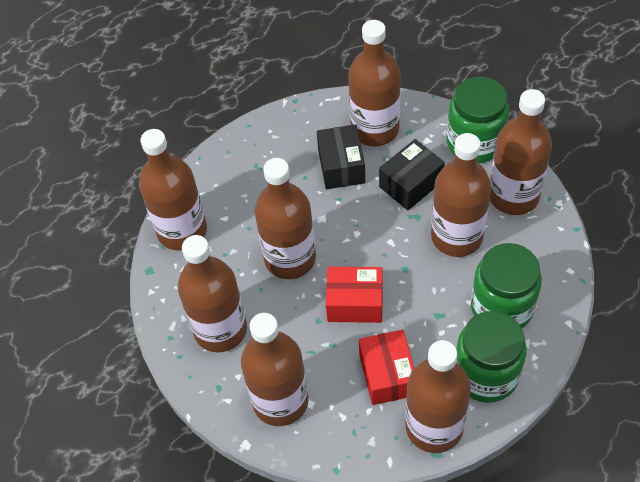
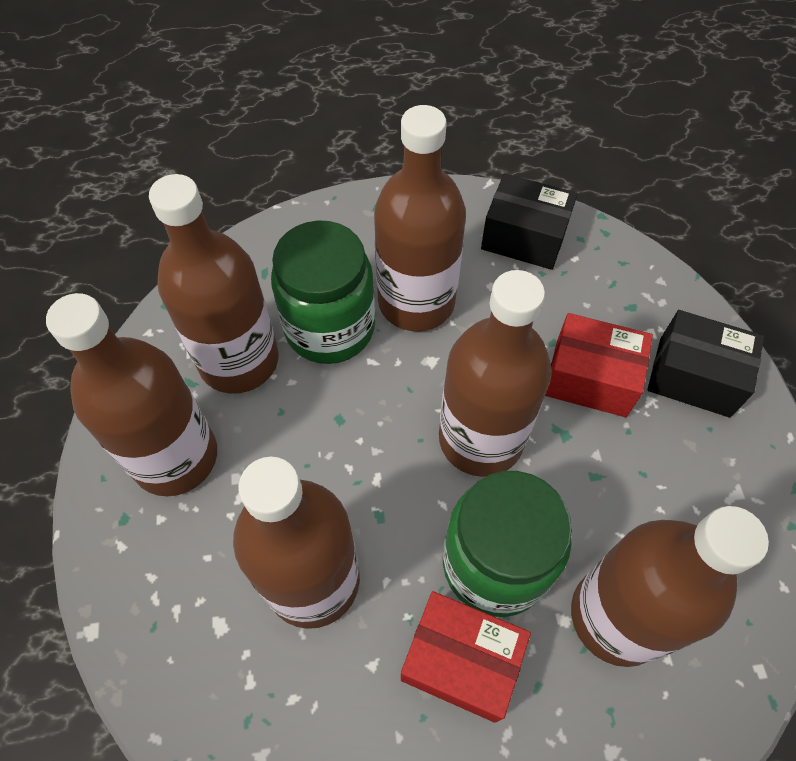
brown bottle: [139,129,207,251] [178,235,247,353] [241,313,309,426] [254,158,316,279] [348,20,401,146] [405,340,471,453] [431,133,491,257] [490,89,552,215] = 8 -> [46,293,217,496] [149,174,279,394] [233,457,360,629] [374,105,466,331] [439,270,552,477] [571,506,769,667] = 6
green jar: [447,76,509,163] [456,311,527,403] [471,243,542,328] = 3 -> [271,220,375,364] [443,471,572,617] = 2

